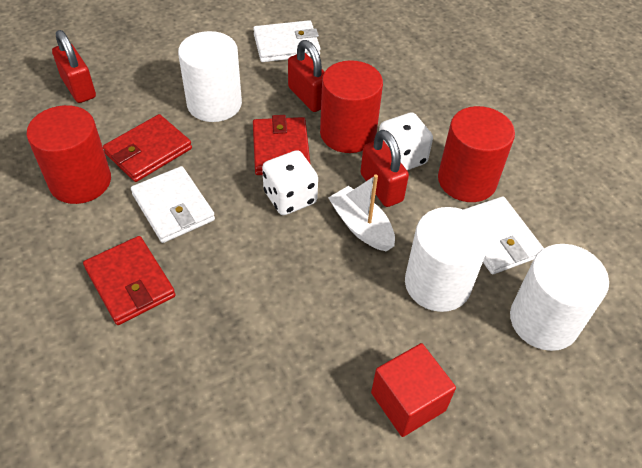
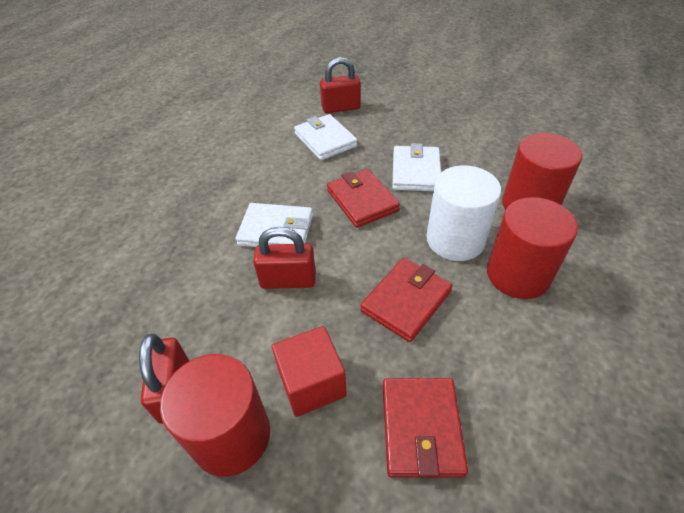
white boat: [328,174,395,252] = 1 -> none = 0
white cylinder: [178,31,242,122] [405,207,489,312] [510,244,609,351] = 3 -> [426,165,501,261] = 1
white dice: [262,150,318,215] [379,112,433,170] = 2 -> none = 0

